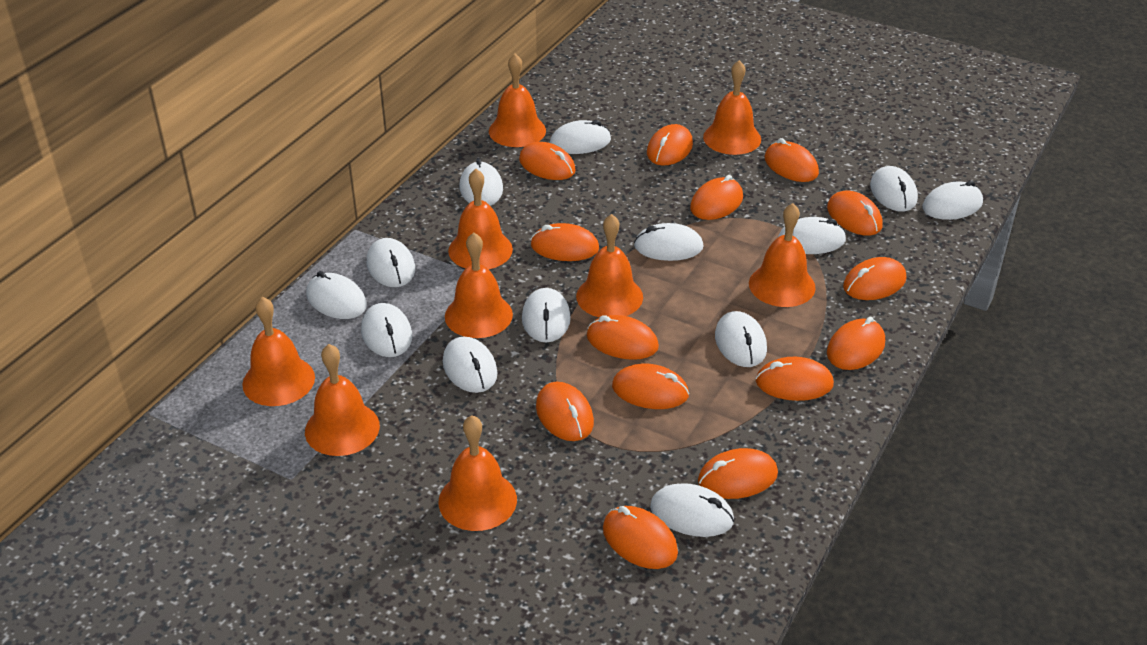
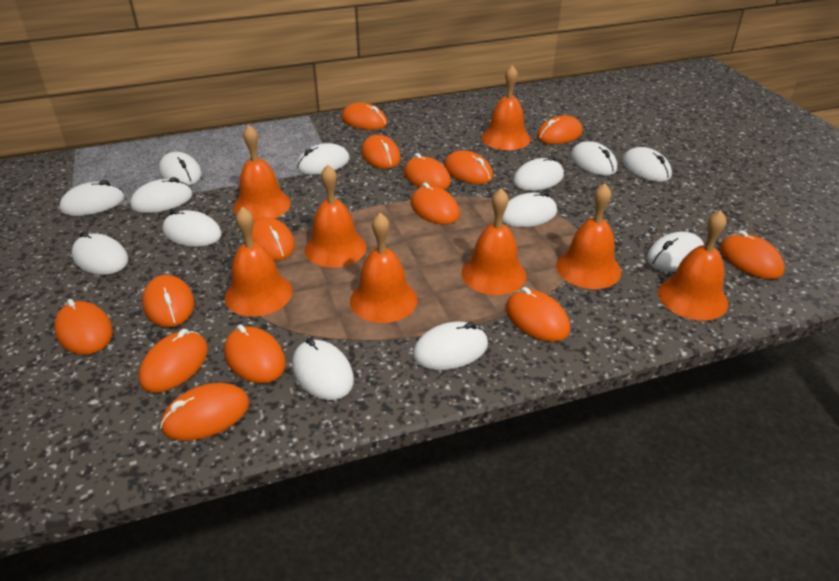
orange bell: [242,297,315,406] [305,344,380,456] [438,415,517,531] [445,232,513,338] [448,169,513,269] [489,53,546,147] [576,214,643,318] [703,60,761,155] [749,203,815,307] = 9 -> [225,207,293,316] [233,125,291,221] [305,165,367,268] [350,213,418,323] [461,188,526,295] [482,65,531,150] [556,183,621,289] [658,210,728,320] = 8

